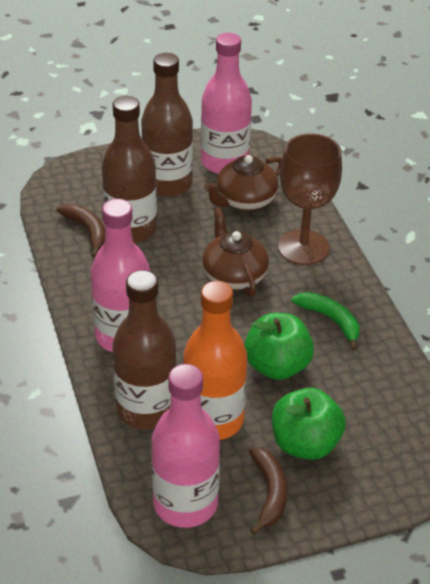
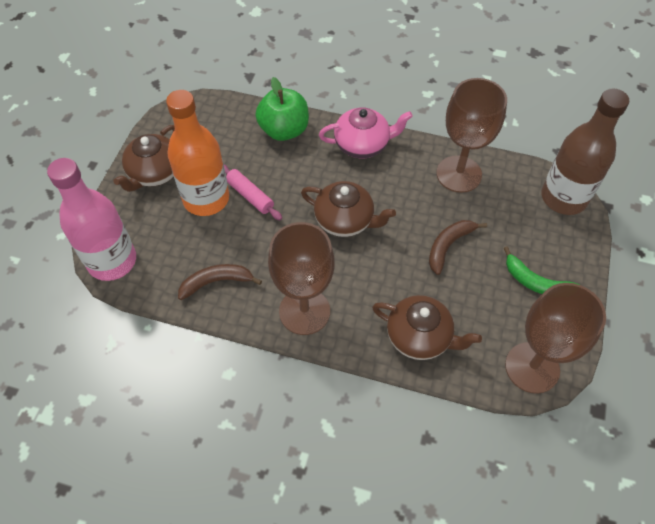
brown bottle: [102,96,157,243] [112,270,177,430] [141,53,193,197] = 3 -> [541,89,629,215] = 1
brown goblet: [278,133,342,265] = 1 -> [268,222,335,335] [436,78,507,193] [505,283,606,394] = 3
brown teapot: [202,207,269,297] [204,155,282,211] = 2 -> [113,125,175,192] [301,181,396,237] [372,295,482,360] = 3
green apple: [244,313,314,380] [272,388,346,460] = 2 -> [256,77,309,141] = 1
pink bottle: [90,199,150,352] [151,364,220,528] [201,33,252,174] = 3 -> [47,158,136,281] = 1
pink rolling pin: none = 0 -> [224,164,282,220] = 1
pink teapot: none = 0 -> [319,107,413,158] = 1

